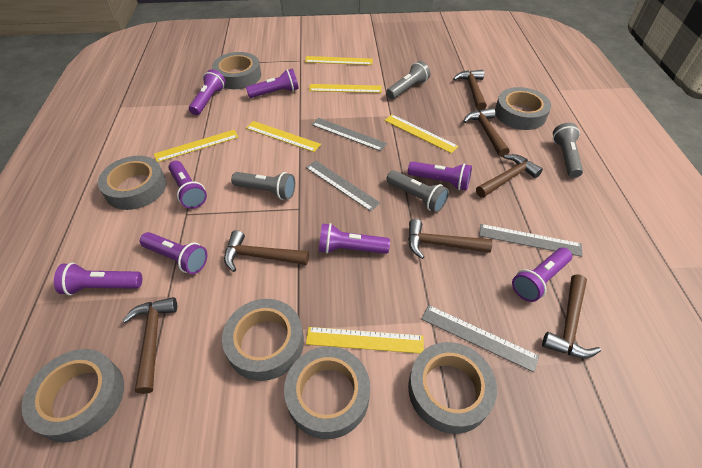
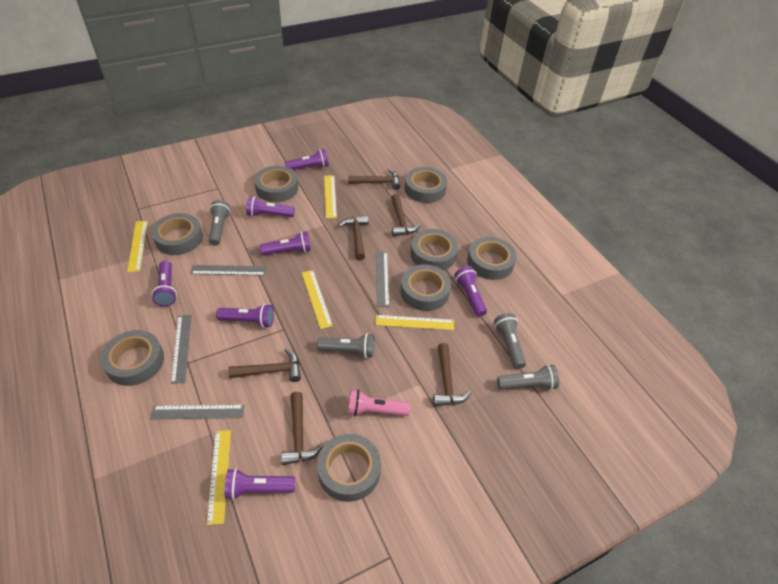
brown hammer: [122,297,177,394] [224,230,309,272] [408,219,492,259] [453,70,487,111] [463,108,510,157] [476,154,543,198] [542,275,601,358] = 7 -> [228,349,301,382] [281,392,323,465] [338,215,368,260] [348,169,401,190] [391,194,421,237] [433,343,471,406] = 6
grey tape: [22,349,124,442] [98,156,166,210] [212,52,261,89] [222,299,304,381] [284,346,370,439] [408,342,497,434] [495,87,551,130] = 7 -> [100,330,164,386] [151,213,203,255] [254,166,298,202] [317,434,381,502] [401,264,451,311] [405,167,447,203] [411,229,458,270] [467,237,516,280] = 8
pink flashlight: none = 0 -> [348,389,410,416] = 1
purple flashlight: [54,262,142,296] [140,232,207,274] [168,161,207,209] [189,69,226,115] [246,69,299,98] [319,223,390,254] [408,161,472,191] [512,248,572,302] = 8 -> [152,261,177,307] [216,304,274,328] [224,468,295,500] [246,196,295,217] [260,231,311,255] [284,149,329,170] [454,266,487,317] = 7
yellow ruler: [154,130,238,162] [246,121,321,152] [305,56,373,65] [306,327,424,353] [309,84,382,93] [384,114,458,153] = 6 -> [127,221,148,272] [207,430,231,525] [302,270,333,329] [324,175,337,218] [375,315,454,330] = 5

